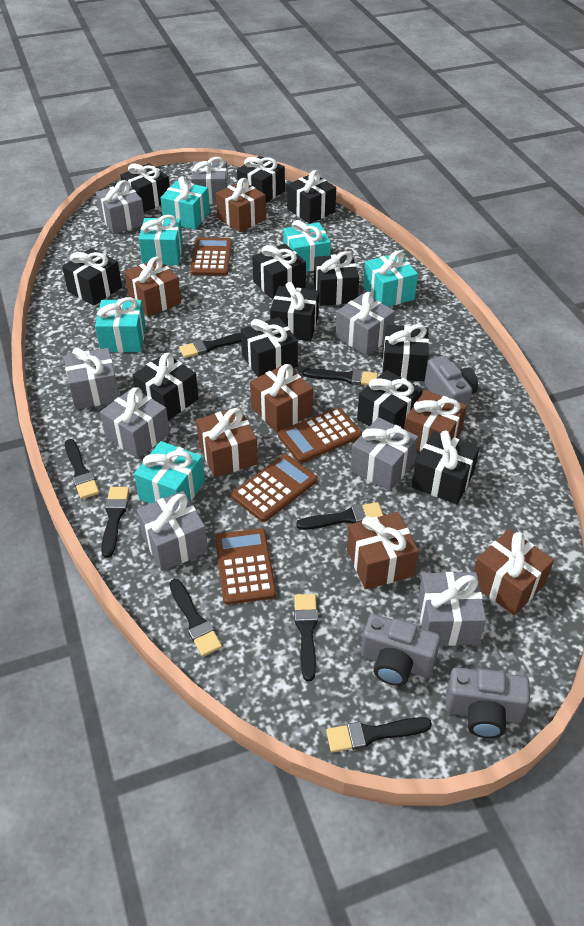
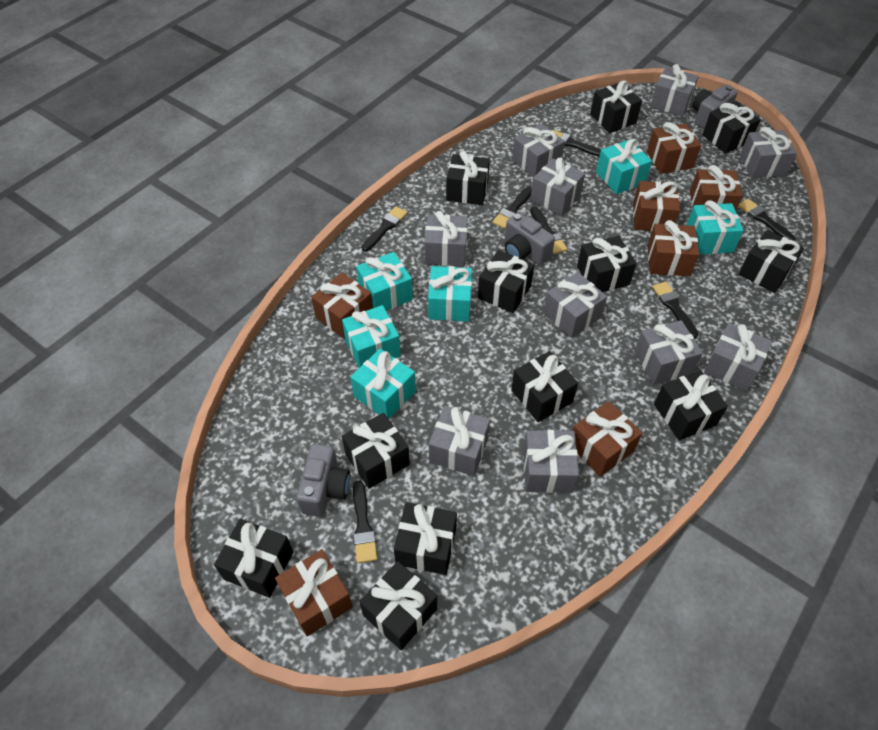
black brush: [65,439,99,499] [101,487,129,558] [169,579,222,657] [179,333,241,358] [294,594,318,681] [296,502,384,530] [303,368,378,385] [326,717,432,753] = 8 -> [353,480,377,563] [361,206,407,252] [492,187,532,229] [530,206,567,254] [552,130,601,157] [652,282,698,339] [738,199,795,241] = 7
brown calculator: [190,238,232,276] [215,528,276,605] [231,454,317,522] [278,407,362,463] = 4 -> none = 0
grey gift: [64,348,119,410] [95,180,145,234] [100,387,170,459] [137,491,208,571] [191,157,228,204] [335,292,395,355] [350,417,418,491] [418,572,486,646] = 8 -> [424,211,468,266] [429,406,490,476] [512,124,565,177] [523,430,579,493] [530,158,585,216] [543,272,607,338] [634,320,703,384] [650,64,699,117] [704,323,772,391] [740,127,797,178] = 10

